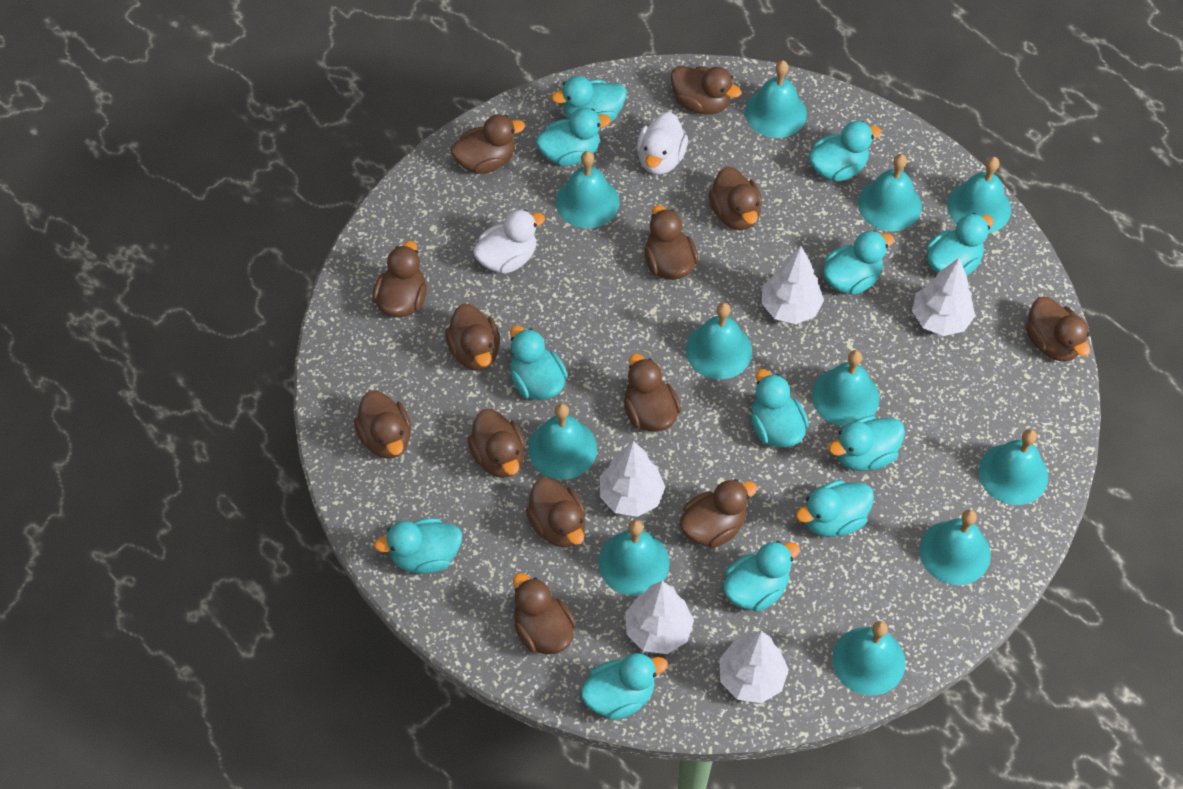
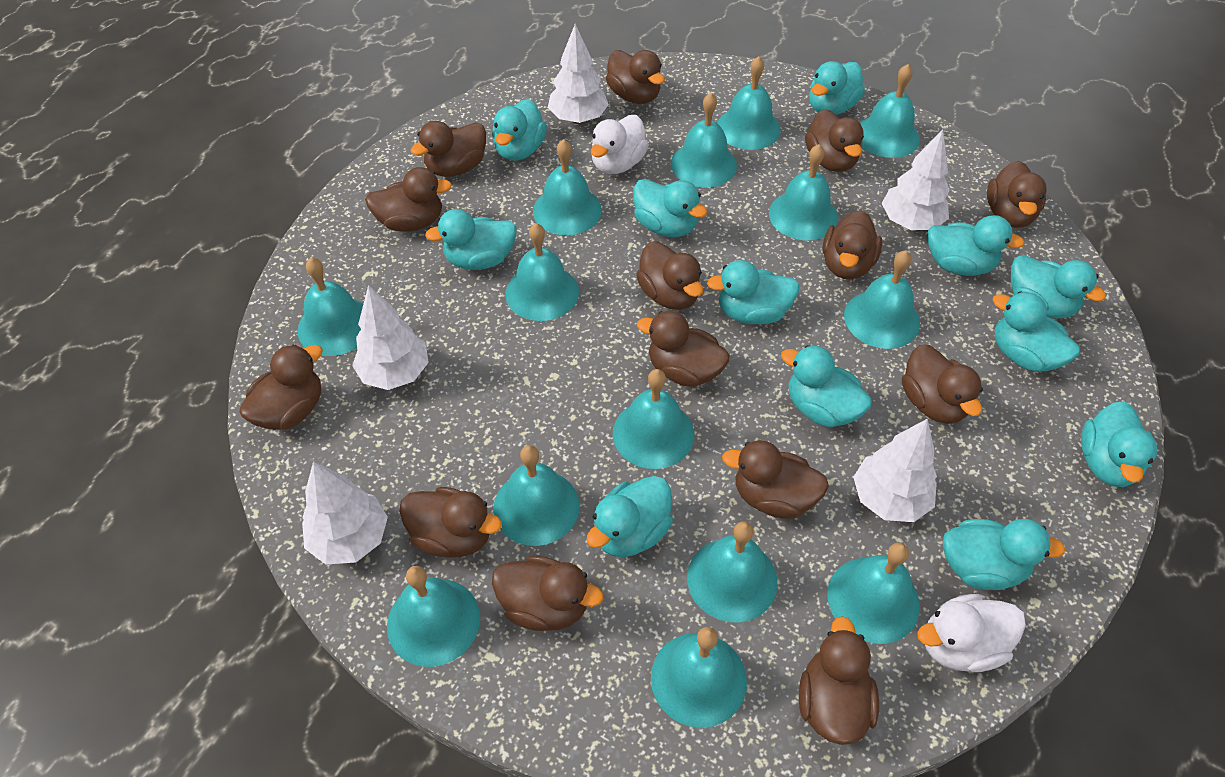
brown duck: [354,391,411,459] [373,241,427,317] [445,304,500,371] [451,114,525,174] [468,409,525,478] [513,573,576,655] [526,478,586,547] [624,354,681,432] [645,205,699,280] [671,66,741,115] [679,479,757,548] [709,166,762,230] [1026,297,1090,362] = 13 -> [239,344,323,430] [365,167,452,231] [399,487,502,557] [410,121,486,177] [492,555,603,631] [606,50,665,104] [636,242,703,310] [637,311,730,387] [722,440,829,519] [799,616,879,745] [805,109,864,172] [823,210,882,279] [902,344,983,424] [987,161,1047,228] = 14
turquoise bell: [528,403,597,480] [556,151,619,228] [598,520,670,596] [686,303,752,379] [745,60,807,138] [812,350,880,426] [832,621,906,696] [858,154,922,231] [920,510,991,585] [947,157,1011,233] [979,429,1048,505] = 11 -> [298,258,363,356] [387,566,480,667] [493,445,580,546] [505,223,579,321] [533,139,602,235] [613,369,694,469] [651,627,747,728] [671,93,737,187] [687,521,778,623] [717,56,781,150] [769,144,838,240] [827,543,920,644] [844,250,920,349] [860,64,920,158] = 14

